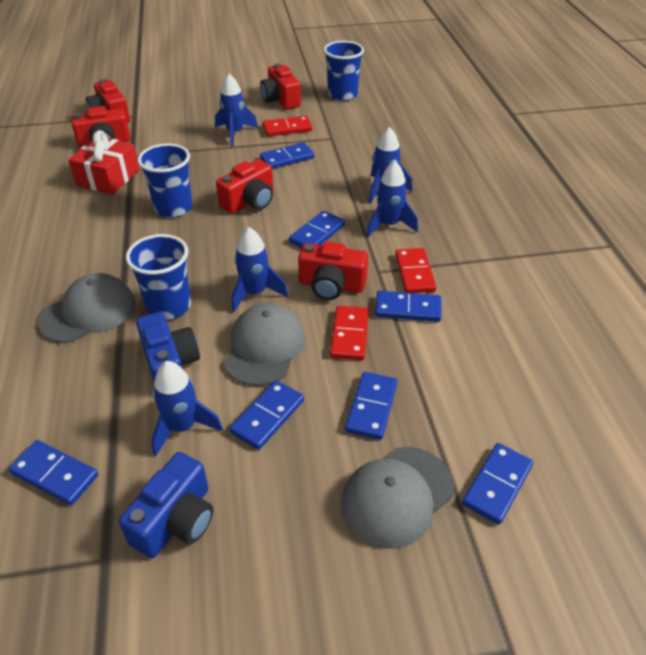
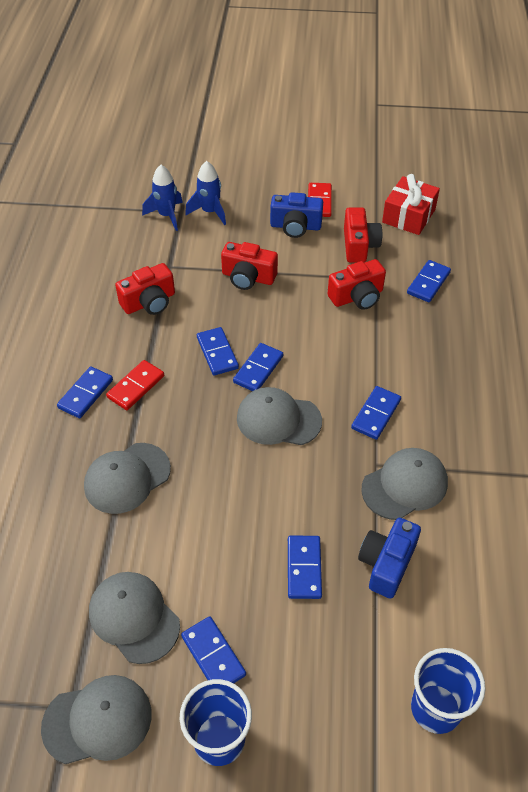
blue cup: [126,234,191,320] [138,143,192,217] [324,41,364,101] = 3 -> [180,679,252,766] [411,648,486,734] = 2
blue rocket: [151,361,223,456] [215,74,258,146] [232,227,288,312] [367,161,418,237] [369,127,412,203] = 5 -> [142,165,183,231] [185,161,226,225] = 2
grey cap: [38,273,135,343] [224,303,305,386] [341,447,454,549] = 3 -> [41,675,152,764] [84,443,171,514] [89,572,180,664] [237,387,322,445] [361,448,448,520] = 5
red camera: [71,106,130,148] [86,79,130,123] [216,159,273,214] [260,63,301,109] [298,242,368,300] = 5 -> [115,263,175,315] [221,242,278,290] [328,259,386,310] [344,208,382,263] = 4
red domino: [263,116,312,136] [330,306,369,360] [395,248,436,293] = 3 -> [106,360,164,410] [308,183,332,217] = 2

